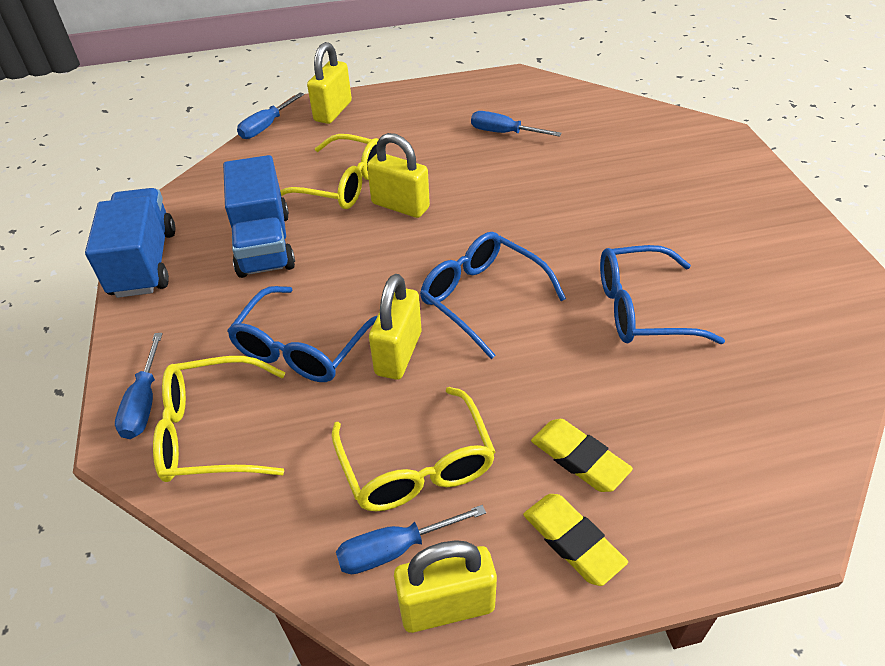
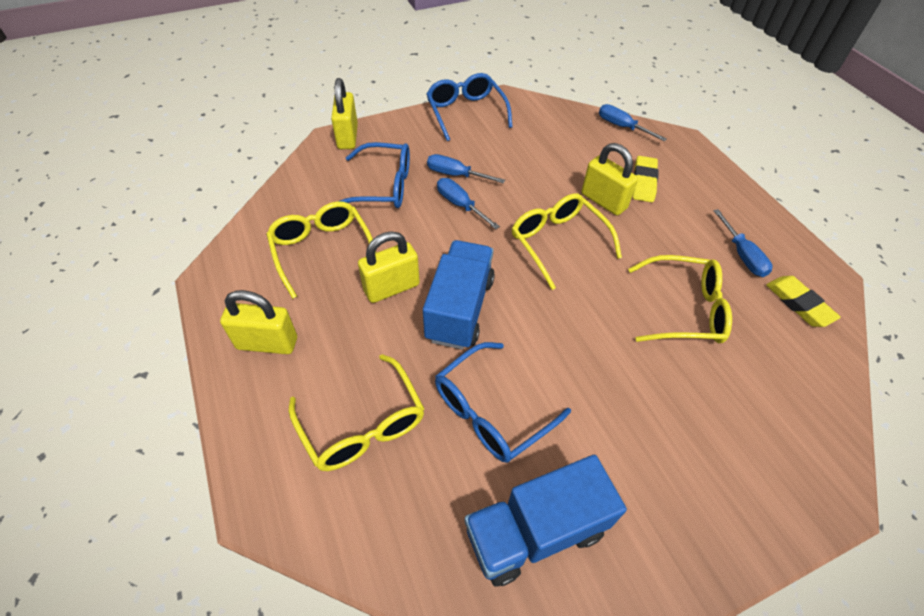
yellow glasses: [153,356,285,482] [280,134,379,209] [331,387,495,511] = 3 -> [266,201,376,299] [289,354,425,471] [512,193,622,290] [628,255,732,343] = 4

